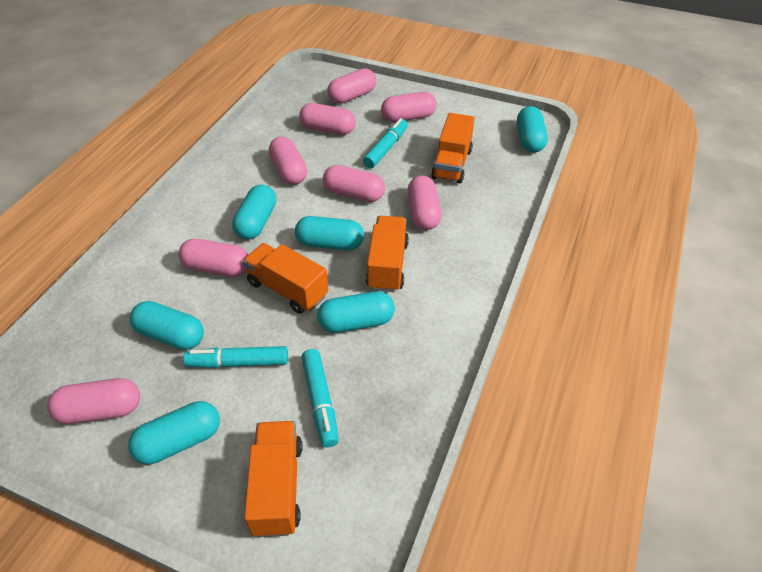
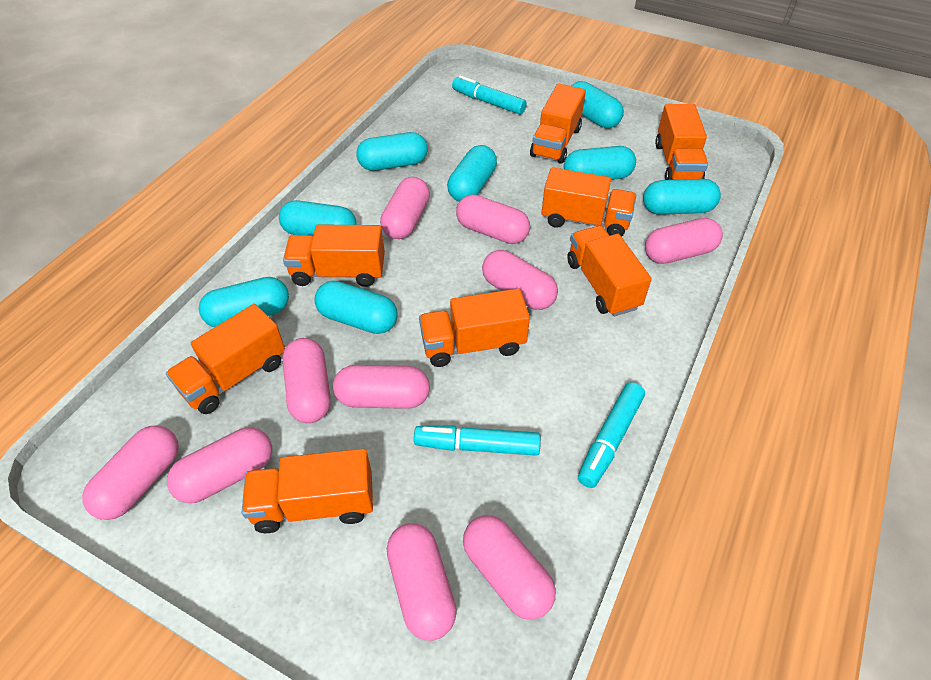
orange truck: [243,243,329,314] [244,421,302,537] [366,216,409,292] [431,113,475,183] = 4 -> [166,304,285,414] [242,449,373,533] [283,224,385,287] [419,288,530,367] [530,83,586,164] [541,167,636,237] [567,226,652,316] [655,104,708,180] = 8
pink capsule: [47,378,140,424] [179,239,248,277] [269,137,307,185] [299,103,356,135] [323,165,385,202] [327,68,376,104] [381,92,437,122] [408,176,442,230] = 8 -> [82,425,179,520] [167,427,272,503] [282,338,331,423] [333,365,430,409] [380,177,430,239] [387,523,457,641] [456,194,530,244] [463,515,556,620] [482,250,558,310] [645,218,723,264] = 10
turquoise capsule: [128,401,220,464] [130,301,204,350] [232,185,276,239] [295,216,364,250] [317,291,395,333] [517,106,548,153] = 6 -> [199,277,289,327] [279,200,357,236] [314,281,397,334] [356,132,428,171] [447,145,497,202] [564,146,636,180] [571,81,624,128] [643,179,721,215] = 8

